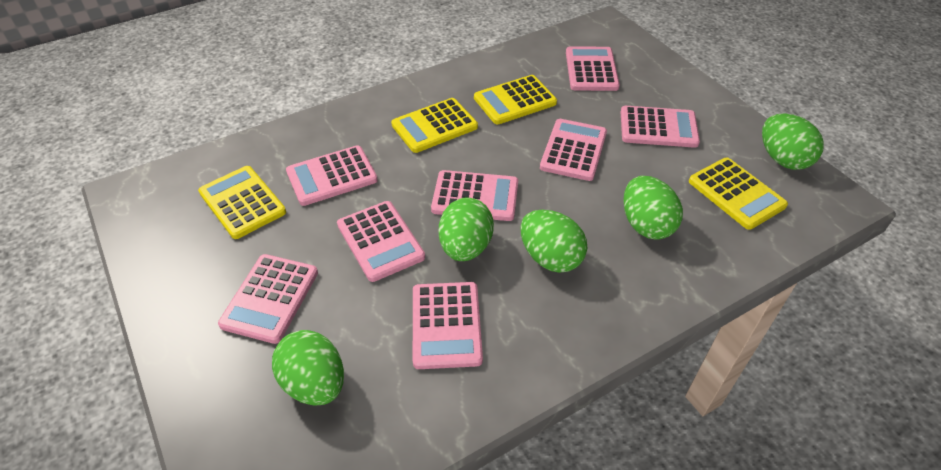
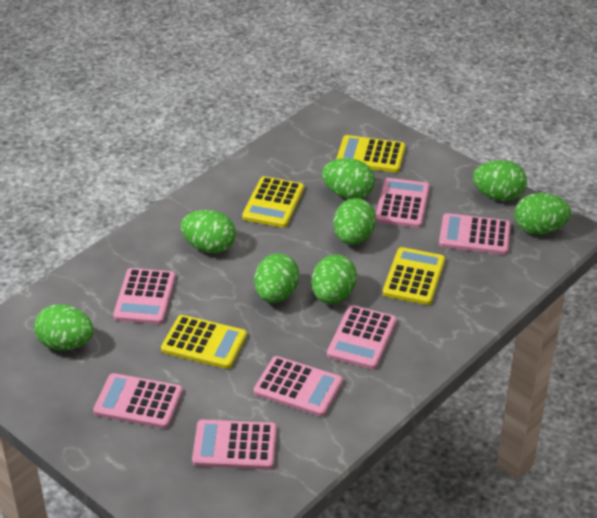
green egg: [272,330,344,406] [439,198,494,261] [520,210,587,273] [623,176,683,240] [762,114,824,170] = 5 -> [34,304,94,351] [180,210,236,253] [254,253,299,303] [311,254,357,304] [322,158,375,199] [333,198,376,245] [473,160,527,201] [514,193,571,235] = 8
pink calculator: [218,254,318,344] [286,145,378,206] [337,201,425,282] [413,282,483,369] [431,170,518,221] [540,119,607,181] [566,46,620,91] [621,106,700,148] = 8 -> [93,373,183,429] [113,268,176,324] [192,420,277,470] [254,356,343,417] [327,305,397,369] [376,178,430,228] [439,213,511,255] = 7

